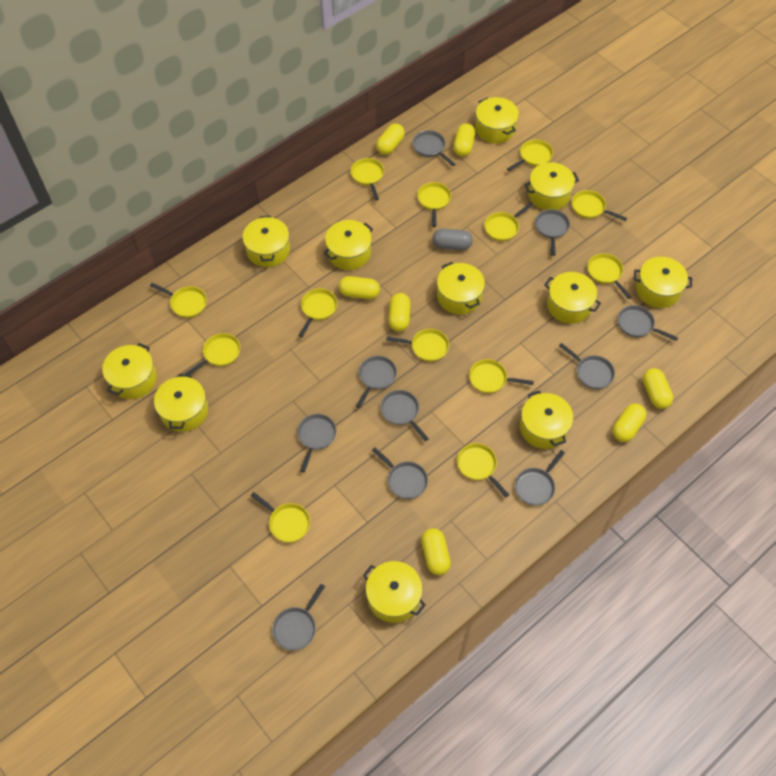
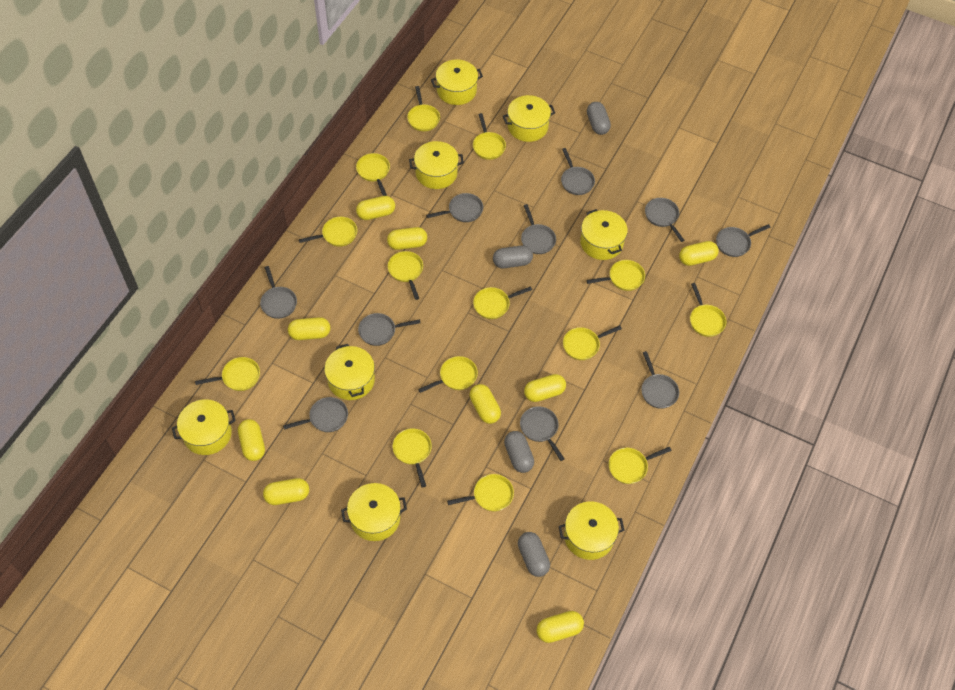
grey capsule: [433,229,473,250] = 1 -> [493,245,533,268] [504,431,534,473] [518,532,550,577] [587,102,611,135] = 4
yellow capsule: [339,276,380,299] [376,123,405,155] [388,293,411,332] [421,528,451,575] [453,123,475,157] [613,403,646,442] [643,368,673,409] = 7 -> [238,419,265,461] [263,478,309,505] [288,317,330,340] [356,196,395,220] [387,227,427,250] [470,384,501,424] [524,374,566,402] [537,611,584,643] [679,241,719,266] = 9
yellow pan: [150,283,207,318] [185,333,240,374] [251,492,310,542] [298,289,337,337] [351,158,384,200] [386,329,449,362] [417,182,451,227] [457,443,509,498] [469,359,534,393] [484,203,533,241] [507,139,553,171] [572,190,627,221] [588,253,631,299] = 13 -> [195,357,260,391] [299,217,357,247] [356,153,390,196] [388,251,423,300] [393,428,432,487] [407,86,440,131] [418,356,478,393] [447,474,514,511] [473,113,506,160] [473,286,532,319] [563,325,622,360] [586,260,645,291] [609,447,672,484] [690,283,726,337] = 14
yellow pot: [102,343,157,399] [154,374,208,432] [242,216,290,267] [324,220,373,270] [363,561,426,623] [437,262,485,314] [475,97,519,143] [520,391,573,449] [524,162,579,210] [544,272,601,324] [634,257,692,308] = 11 -> [172,399,236,455] [324,344,375,400] [341,483,407,541] [409,141,464,189] [431,60,483,105] [503,95,555,142] [559,501,625,560] [580,209,628,260] = 8

